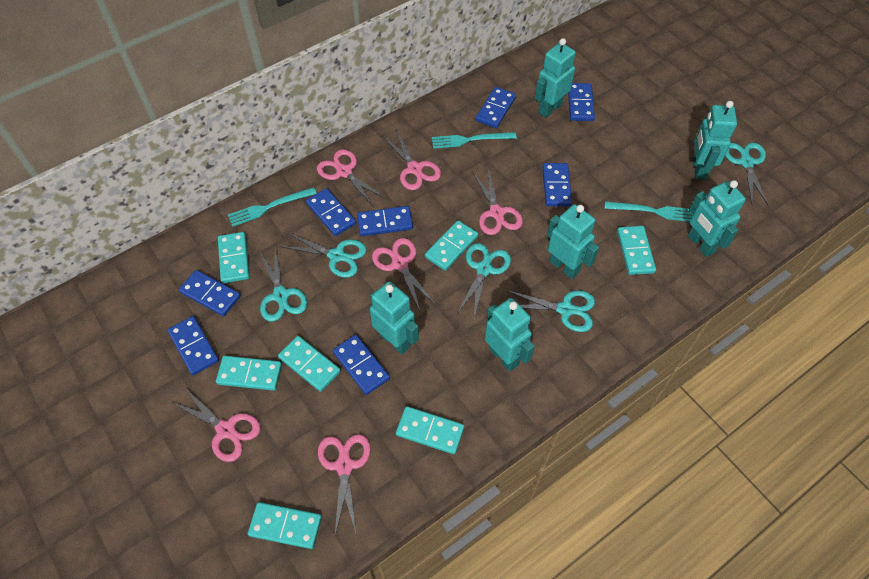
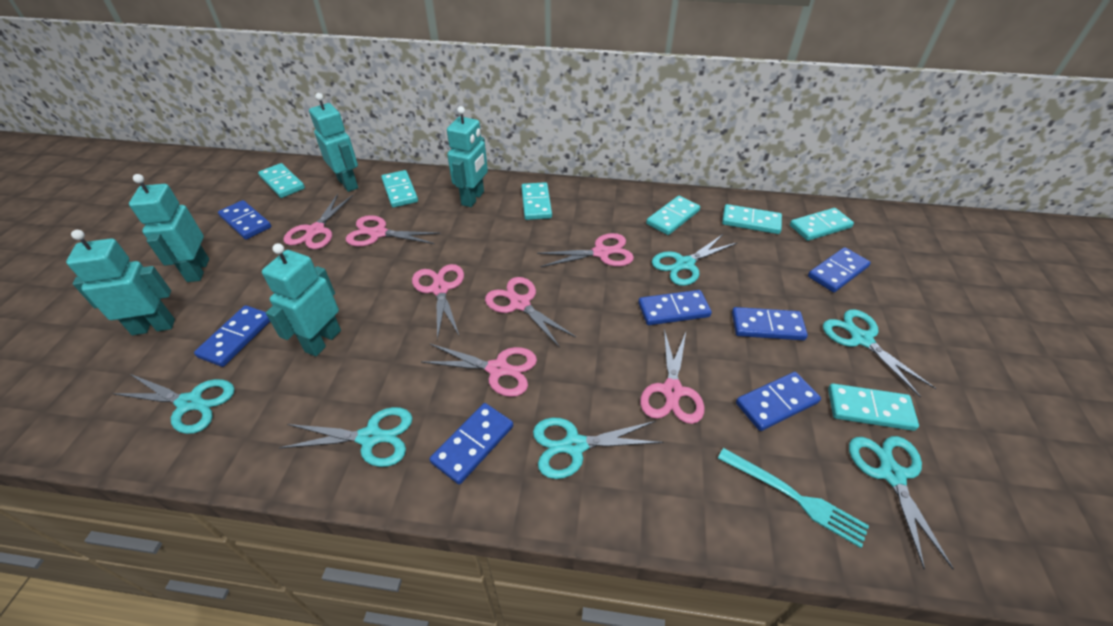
blue domino: [168,316,219,375] [179,270,241,316] [306,188,356,236] [333,335,390,395] [357,206,413,236] [475,87,516,128] [542,163,572,206] [568,83,595,121] = 8 -> [194,305,270,367] [218,200,271,240] [429,403,513,484] [638,290,712,325] [732,307,808,340] [736,372,821,431] [808,247,871,292] = 7
pink scissors: [171,387,261,462] [317,149,387,207] [318,434,371,535] [372,238,436,311] [383,130,441,190] [473,168,523,235] = 6 -> [283,194,353,249] [346,215,440,247] [412,264,464,340] [421,344,537,397] [485,277,576,348] [537,233,634,267] [640,329,705,424] = 7
turquoise fork: [228,187,317,227] [432,132,517,149] [604,201,692,222] = 3 -> [718,448,869,548] = 1
turquoise robot: [370,281,419,355] [485,298,535,372] [535,38,576,118] [547,204,599,279] [688,180,746,257] [693,101,737,180] = 6 -> [66,230,175,335] [129,174,209,282] [262,243,341,356] [309,93,358,192] [447,106,488,207] = 5
turquoise scissors: [259,245,307,322] [279,232,367,278] [456,243,511,318] [506,290,595,332] [725,143,768,205] = 5 -> [112,374,235,434] [279,407,413,467] [533,418,663,479] [652,234,738,286] [823,309,936,397] [849,436,954,569] = 6

